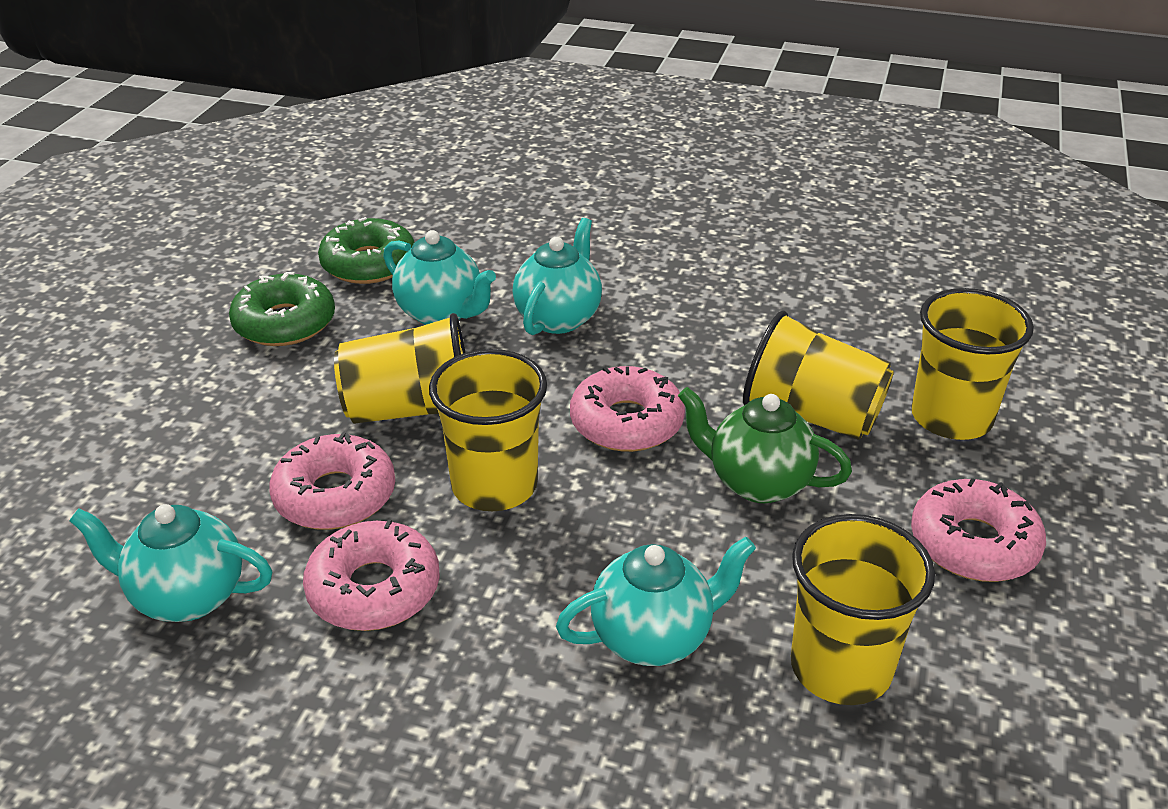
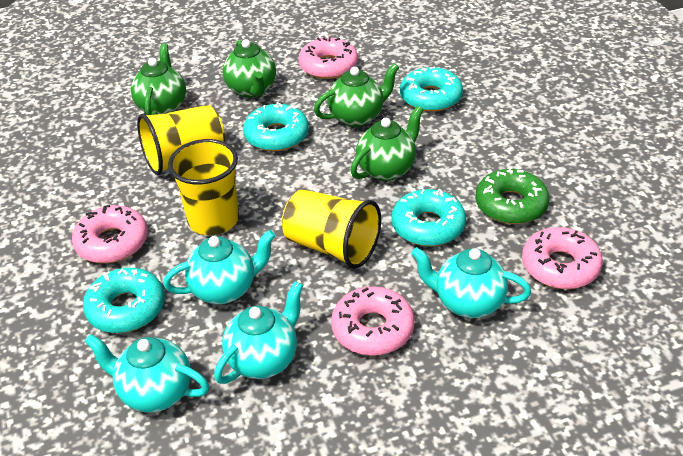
green donut: [229,272,335,346] [318,217,415,284] = 2 -> [475,169,549,224] = 1
green teapot: [678,387,852,503] = 1 -> [131,43,186,115] [223,39,276,98] [314,63,399,127] [350,106,423,181] = 4
turquoise donut: none = 0 -> [83,268,165,333] [243,102,309,151] [391,189,466,246] [400,67,463,112] = 4
yellow cup: [334,313,465,424] [429,349,547,511] [743,310,894,440] [791,514,935,705] [911,288,1034,440] = 5 -> [137,105,225,175] [168,139,239,235] [282,189,381,269] = 3

